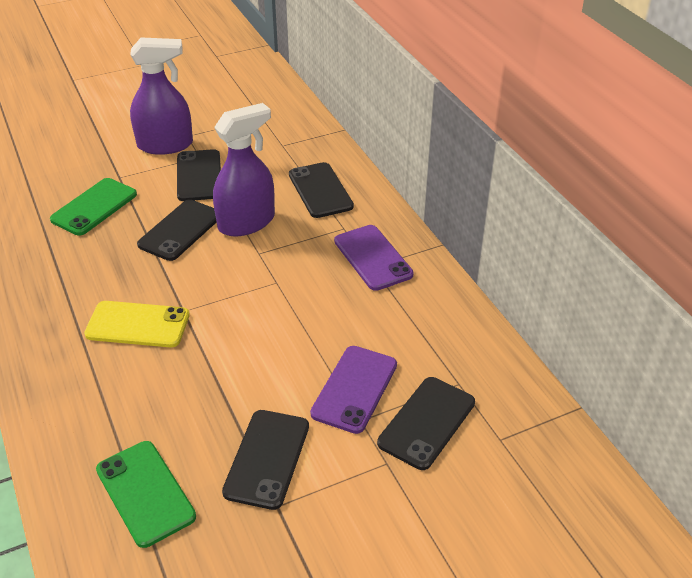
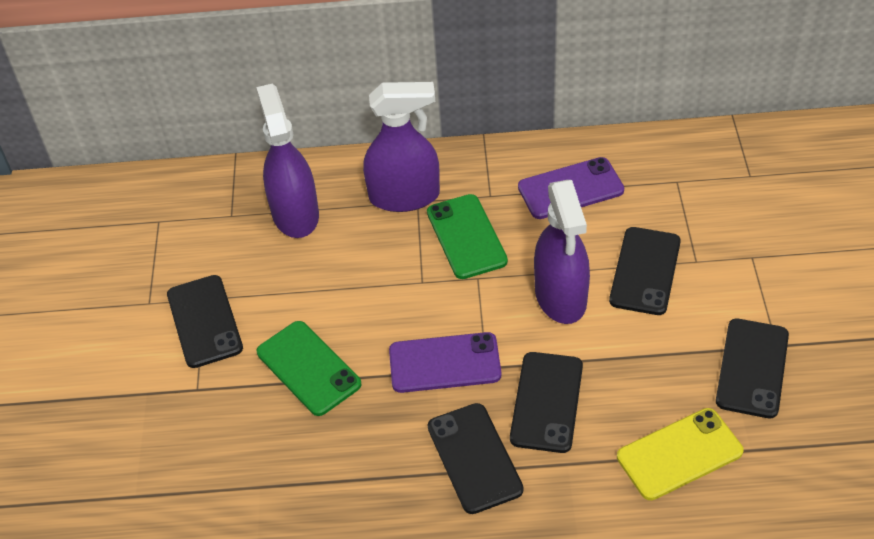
purple spray bottle: [130,37,193,155] [213,103,275,236] = 2 -> [256,83,319,238] [363,82,440,212] [534,180,590,324] = 3

